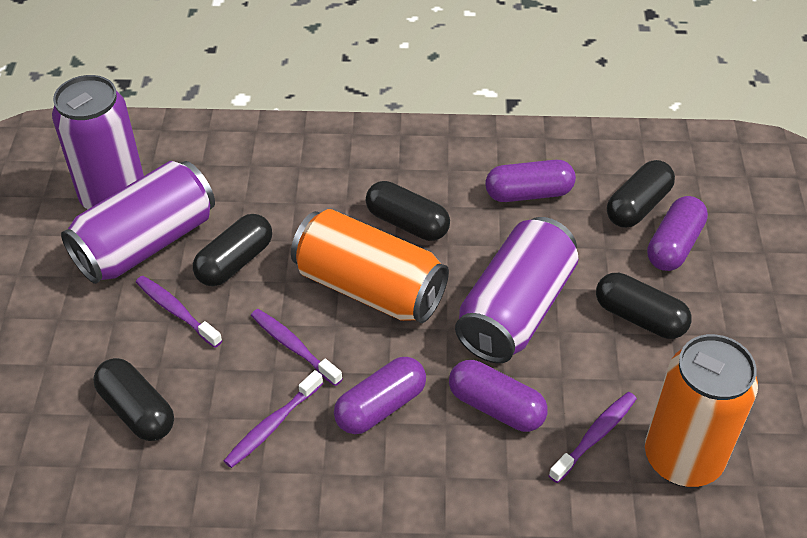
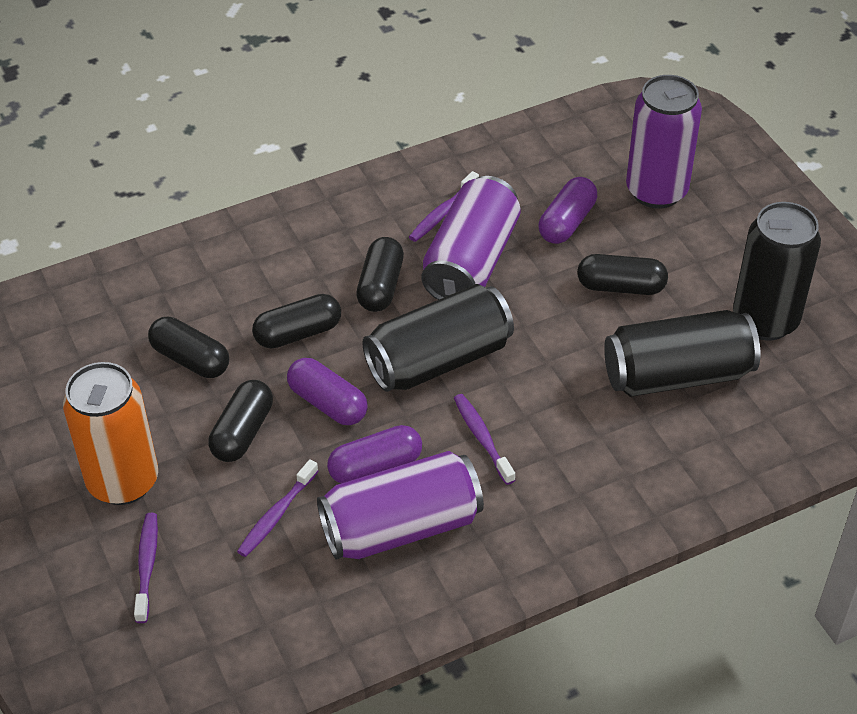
black can: none = 0 -> [362,284,514,392] [604,310,760,397] [733,202,821,341] = 3
orange can: [291,209,449,323] [645,334,758,487] = 2 -> [63,362,158,505] = 1
purple capsule: [334,357,426,434] [449,360,548,432] [485,160,576,202] [647,196,708,271] = 4 -> [287,358,368,425] [327,425,422,484] [539,177,597,244] = 3

